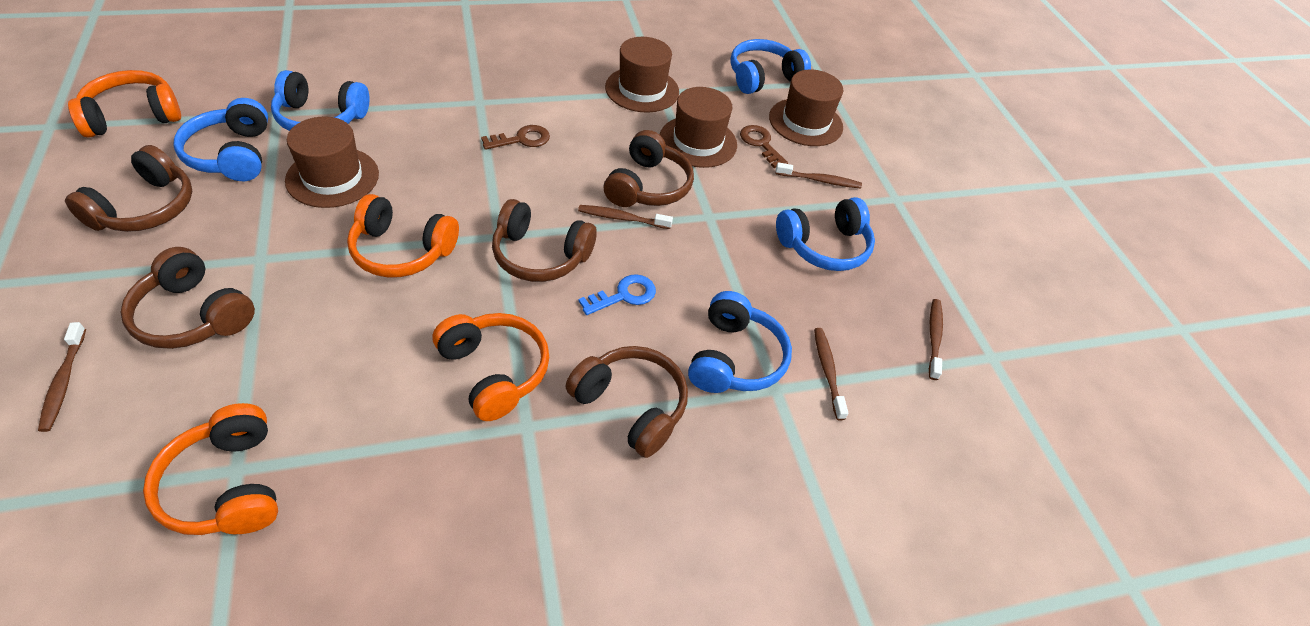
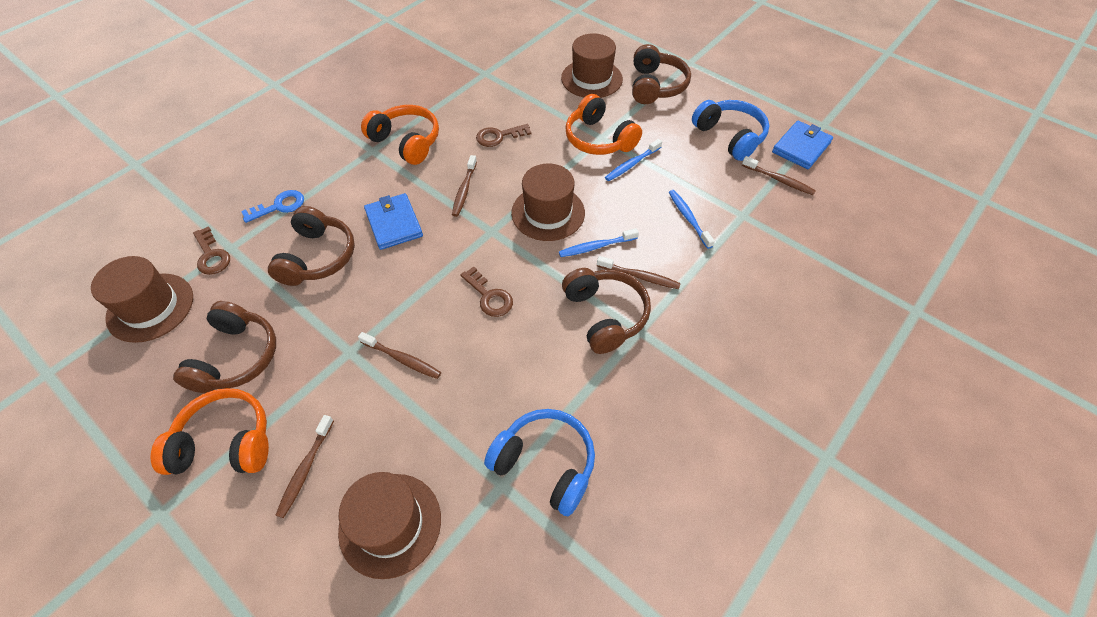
blue headphones: [174,98,268,181] [271,70,370,131] [688,291,792,393] [730,39,811,94] [776,197,875,271] = 5 -> [484,409,595,516] [692,100,769,161] = 2
blue toothbrush: none = 0 -> [559,228,639,257] [605,139,662,181] [669,190,715,249] = 3
blue wallet: none = 0 -> [364,193,423,250] [772,121,833,169] = 2
brown headphones: [65,145,192,232] [120,247,255,349] [492,199,597,282] [565,346,688,458] [604,130,694,207] = 5 -> [173,301,276,393] [268,206,355,286] [562,268,651,354] [632,44,691,104] = 4
brown key: [481,125,550,150] [740,125,788,168] = 2 -> [193,226,230,275] [461,266,513,317] [476,124,531,147] = 3
orange headphones: [68,70,181,138] [143,403,278,535] [347,194,459,278] [433,313,549,421] = 4 -> [150,388,269,475] [361,105,439,165] [565,94,642,155] = 3

